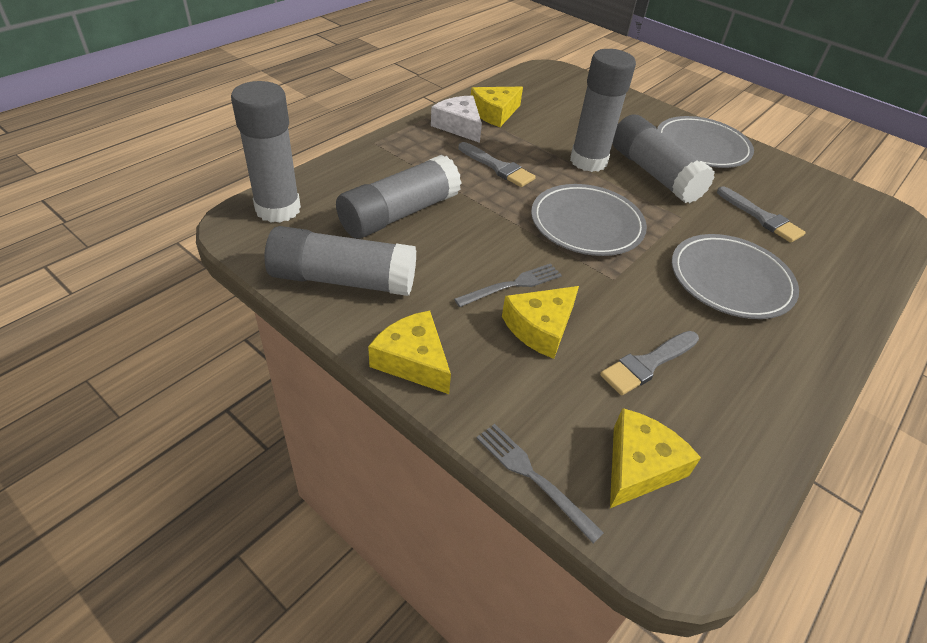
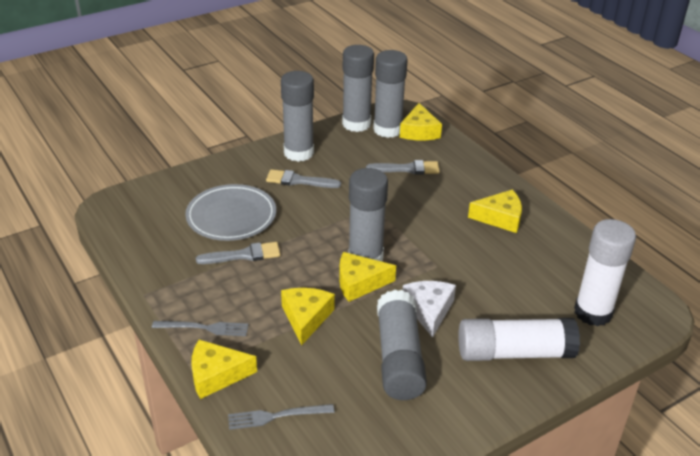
grey plate: [531,184,647,256] [657,116,754,168] [672,234,799,319] = 3 -> [185,184,276,241] = 1
white glue stick: none = 0 -> [458,318,580,361] [574,219,636,326] = 2
yellow cheese: [368,311,451,394] [471,87,523,127] [502,286,579,359] [610,408,701,508] = 4 -> [191,340,257,399] [281,288,335,345] [339,252,396,302] [400,103,442,141] [468,190,522,233] = 5

